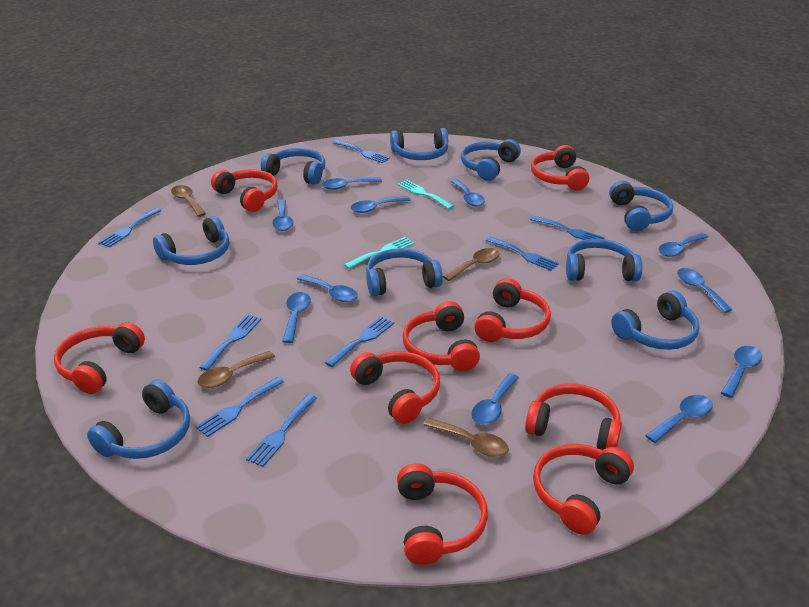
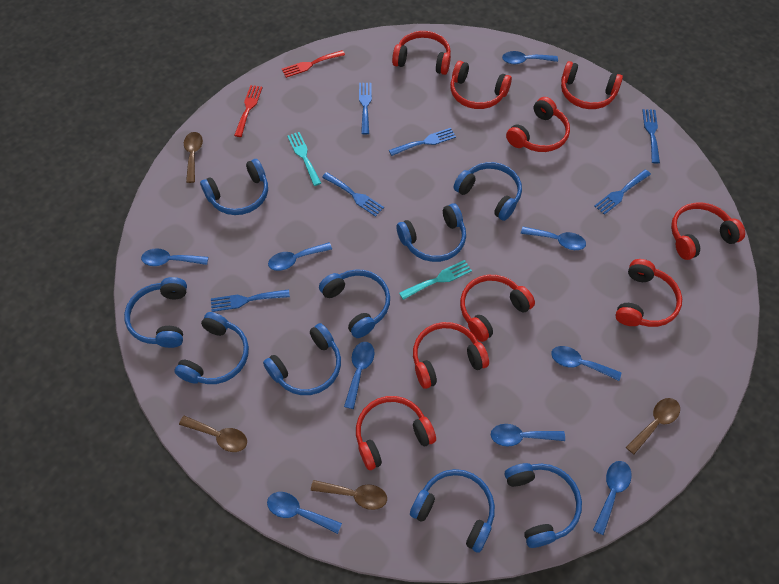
blue fork: [98,208,161,247] [195,377,284,437] [199,314,261,371] [246,394,317,467] [325,316,394,367] [333,140,390,163] [485,237,559,271] [530,216,605,240] = 8 -> [211,289,290,312] [322,172,384,217] [359,83,372,135] [389,128,456,156] [595,169,651,215] [642,109,660,164] = 6
blue spoon: [272,199,293,231] [282,292,311,343] [297,274,358,302] [322,177,382,190] [350,196,411,213] [450,179,485,206] [471,373,519,425] [645,395,713,443] [658,233,708,257] [677,268,733,313] [721,346,762,398] = 11 -> [141,248,208,266] [267,492,342,534] [268,242,332,271] [344,342,375,409] [491,424,565,447] [502,51,558,64] [521,227,586,250] [551,346,621,381] [593,461,632,535] = 9
red fork: none = 0 -> [234,85,263,137] [282,50,345,78] = 2

